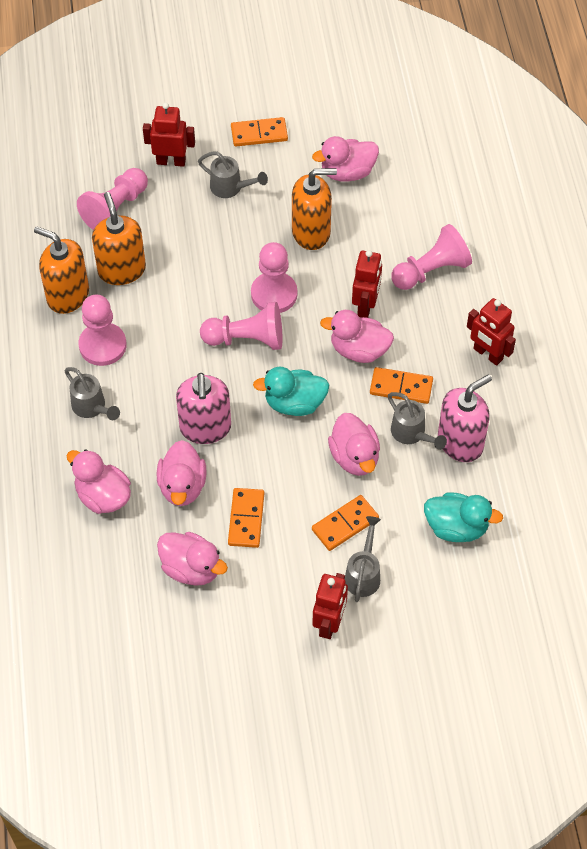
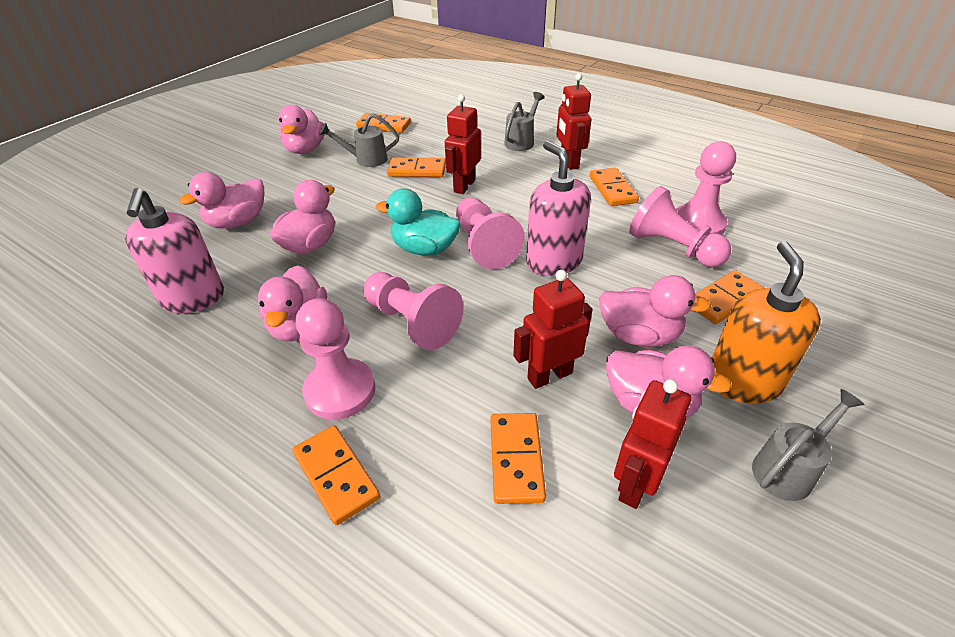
grey watering can: [64,367,120,420] [198,151,268,198] [345,516,381,602] [388,392,447,450] = 4 -> [319,113,399,167] [504,92,545,151] [752,389,865,501] = 3
orange domino: [228,488,264,548] [231,117,288,146] [312,495,379,551] [370,367,433,404] = 4 -> [292,425,380,525] [356,113,411,133] [387,157,446,177] [490,413,546,504] [590,168,639,206] [695,270,764,324] = 6
orange soap dispenser: [34,226,89,314] [92,192,146,285] [292,168,337,250] = 3 -> [712,241,821,404] = 1
turquoise duck: [253,367,329,416] [424,493,503,542] = 2 -> [376,188,461,256] = 1

